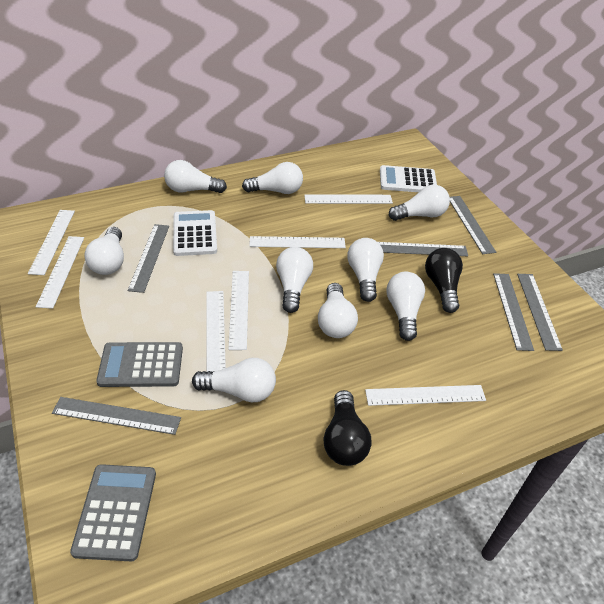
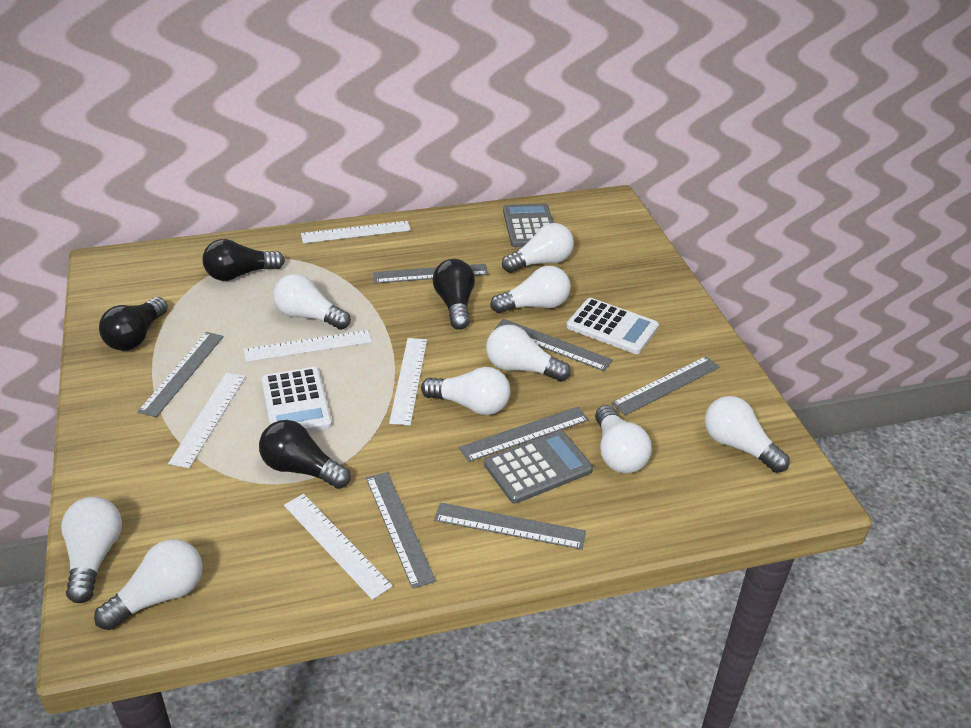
black light bulb: [323,390,371,466] [425,248,463,313] = 2 -> [99,297,168,351] [203,239,285,281] [259,420,351,489] [433,259,475,330] = 4
grey ruler: [52,397,181,435] [128,224,169,293] [378,242,468,256] [450,196,496,254] [493,273,534,351] [517,274,563,351] = 6 -> [137,332,224,417] [366,472,436,589] [373,264,488,284] [434,503,586,550] [459,407,589,462] [494,319,613,371] [611,356,720,415] = 7
white ruler: [28,210,75,275] [36,236,84,309] [206,291,226,372] [228,271,249,350] [249,236,346,248] [304,194,393,204] [365,385,486,406] = 7 -> [168,372,246,468] [244,330,372,362] [284,494,393,600] [301,221,411,243] [389,338,427,425] = 5

